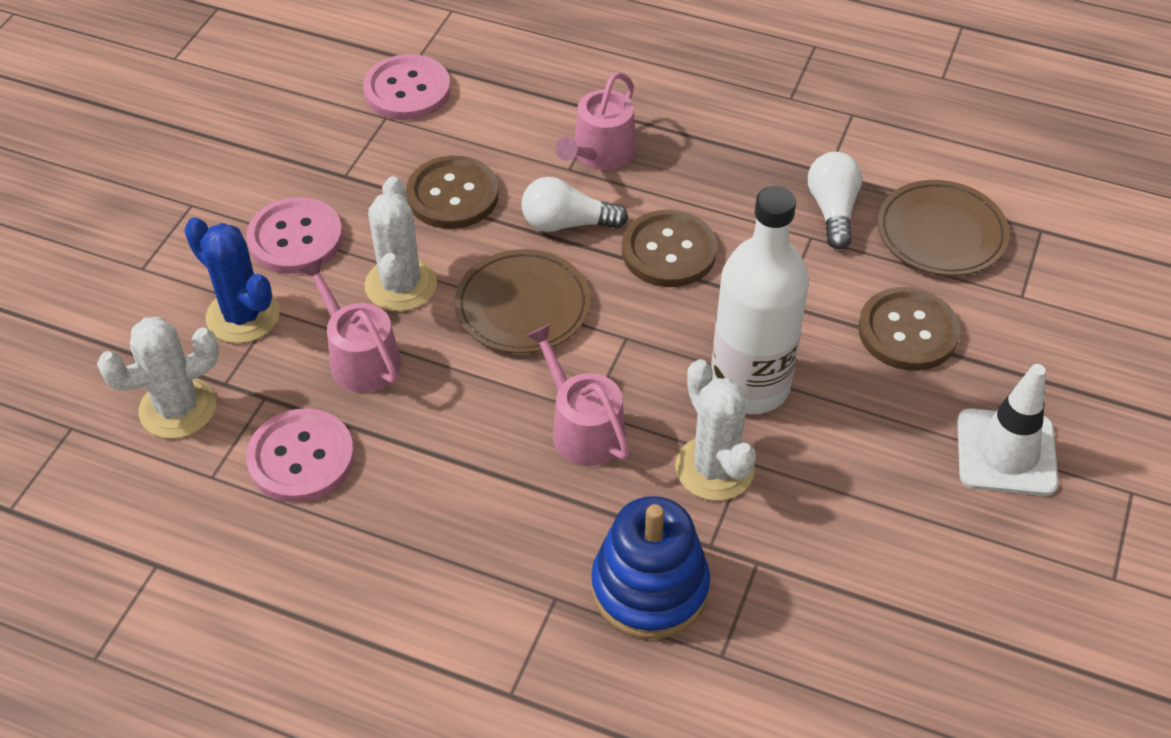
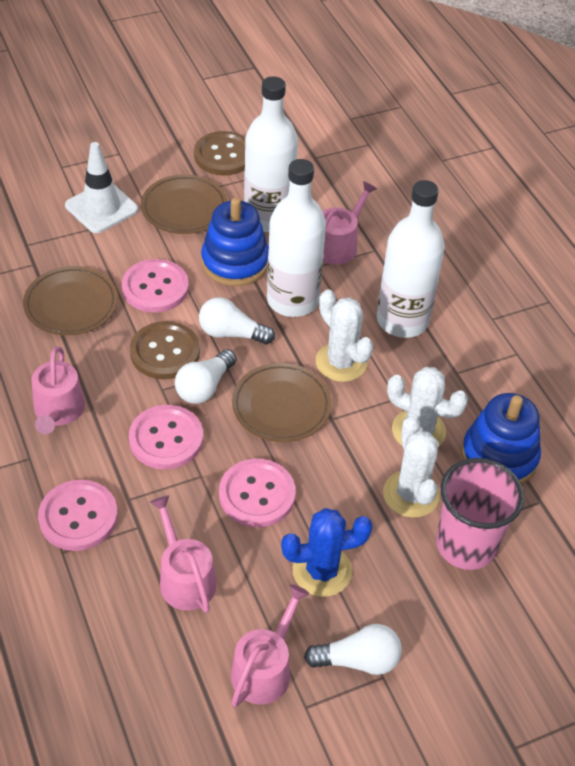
blue stacking toy: [591,496,710,639] = 1 -> [201,198,269,286] [461,393,541,485] = 2
brown button: [406,156,499,229] [622,210,717,287] [858,287,960,371] = 3 -> [130,321,200,379] [194,131,245,176] = 2
brown plate: [455,249,590,353] [877,180,1009,276] = 2 -> [23,266,118,336] [141,174,227,234] [232,363,332,442] = 3
pink button: [246,197,343,274] [246,408,354,503] [363,54,451,120] = 3 -> [38,480,118,551] [122,259,189,313] [129,405,203,469] [219,459,296,527] = 4
pink cup: none = 0 -> [436,458,524,570] = 1
pink watering can: [299,258,401,393] [526,324,629,466] [555,72,636,170] = 3 -> [31,346,85,434] [150,495,217,613] [231,584,309,707] [323,181,377,265] = 4
white bottle: [711,186,809,414] = 1 -> [244,76,298,232] [267,159,326,317] [377,180,444,338] = 3
white light bulb: [521,177,628,232] [808,152,862,249] = 2 -> [175,349,236,404] [199,297,275,344] [304,624,402,675] = 3

